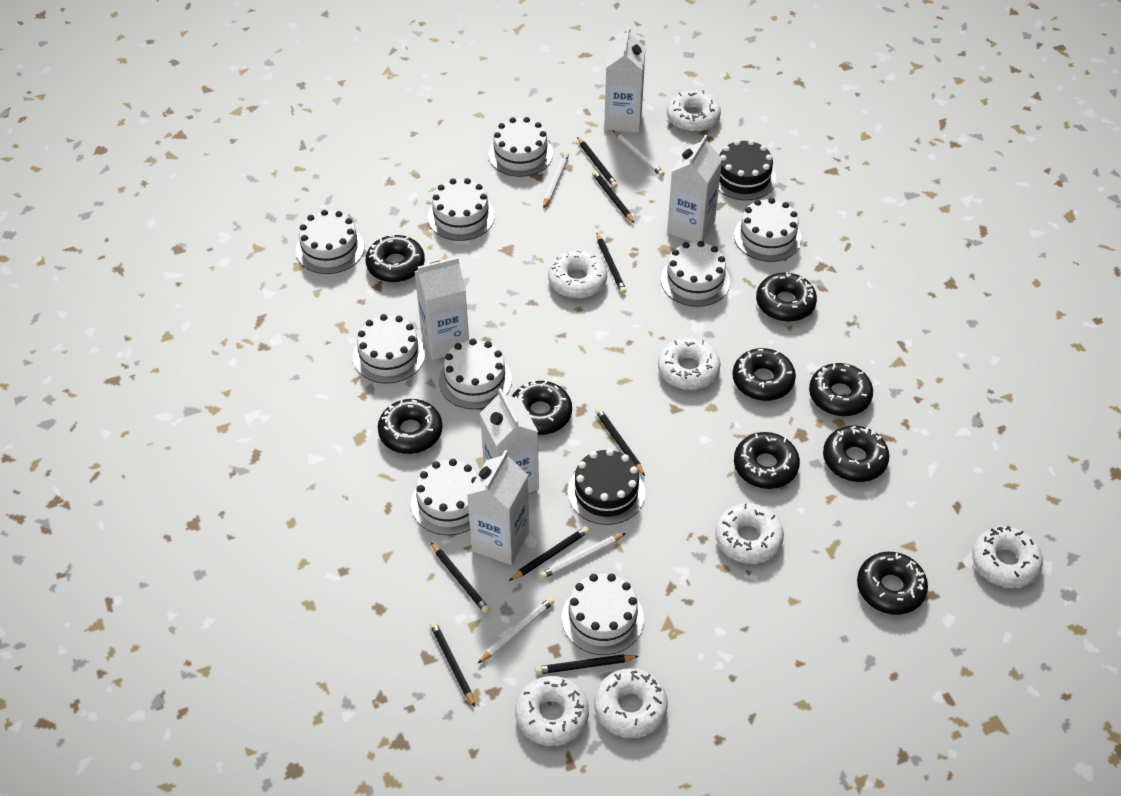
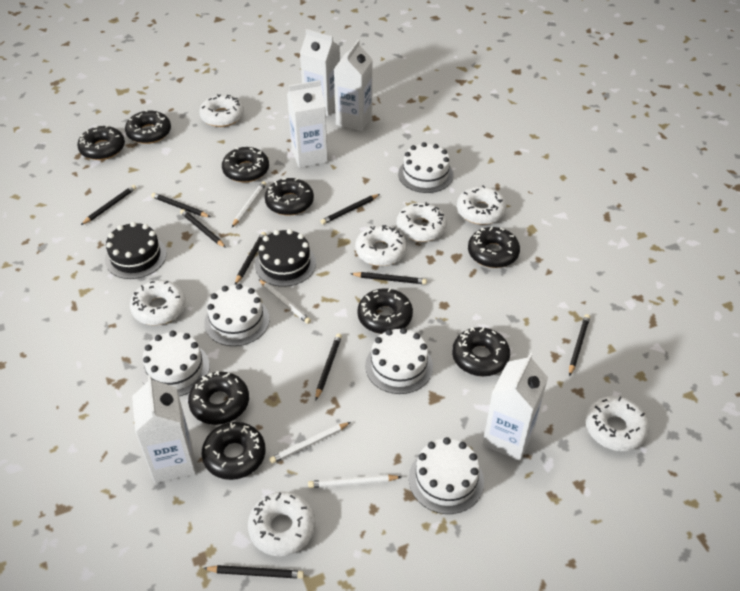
black pencil: [430,621,475,707] [431,542,490,613] [509,526,589,581] [535,654,639,674] [577,137,618,188] [592,170,635,224] [595,408,645,476] [596,232,626,294] = 8 -> [81,185,137,225] [151,193,210,217] [180,209,226,248] [203,565,304,579] [235,232,266,285] [315,334,342,401] [321,194,380,225] [350,272,427,284] [569,314,590,376] = 9
white cake: [296,210,364,274] [353,314,425,384] [411,459,478,535] [428,178,495,241] [439,338,512,409] [488,117,553,177] [562,573,644,655] [661,241,730,307] [734,198,802,262] = 9 -> [141,331,210,396] [204,284,270,346] [365,328,433,394] [398,142,453,193] [409,437,484,514] = 5

